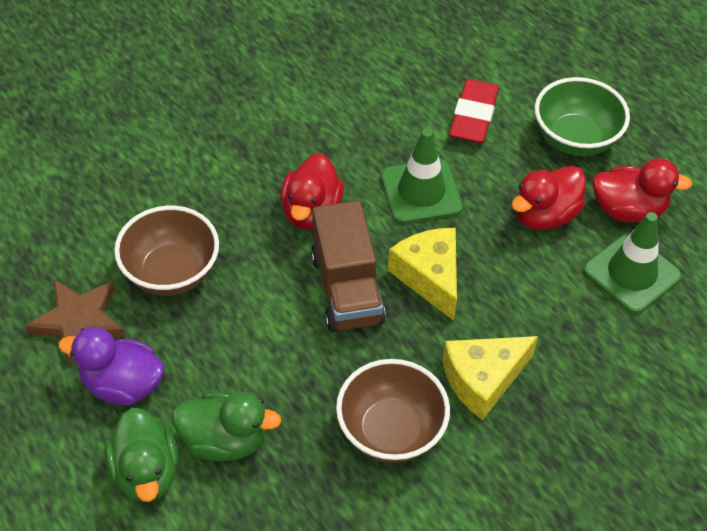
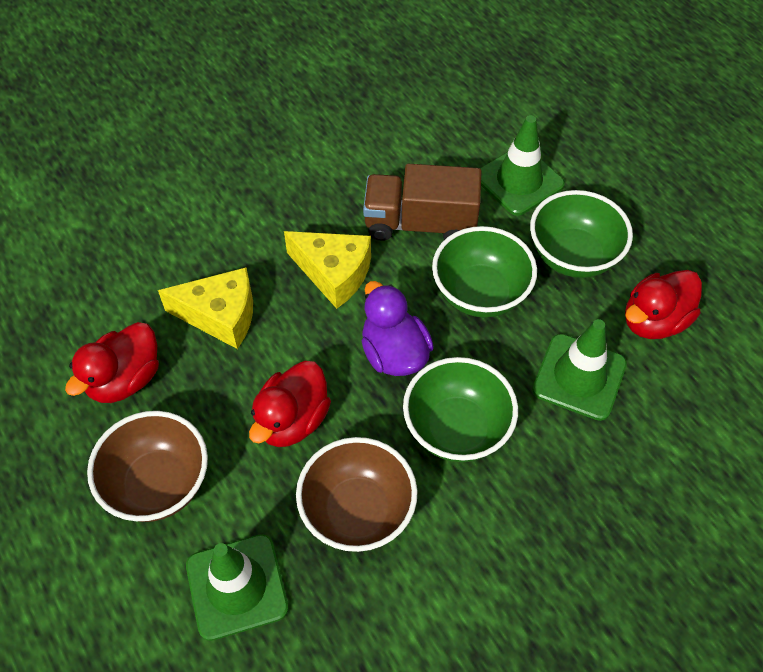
brown star: [25,279,126,366] = 1 -> none = 0
green bowl: [535,77,630,156] = 1 -> [403,357,518,462] [432,226,537,317] [530,190,633,278] = 3
green duck: [105,408,179,502] [172,392,281,461] = 2 -> none = 0
green traffic cone: [381,129,463,224] [583,212,681,314] = 2 -> [186,534,289,641] [480,115,565,216] [532,319,627,421] = 3
red eraser: [449,79,499,143] = 1 -> none = 0

